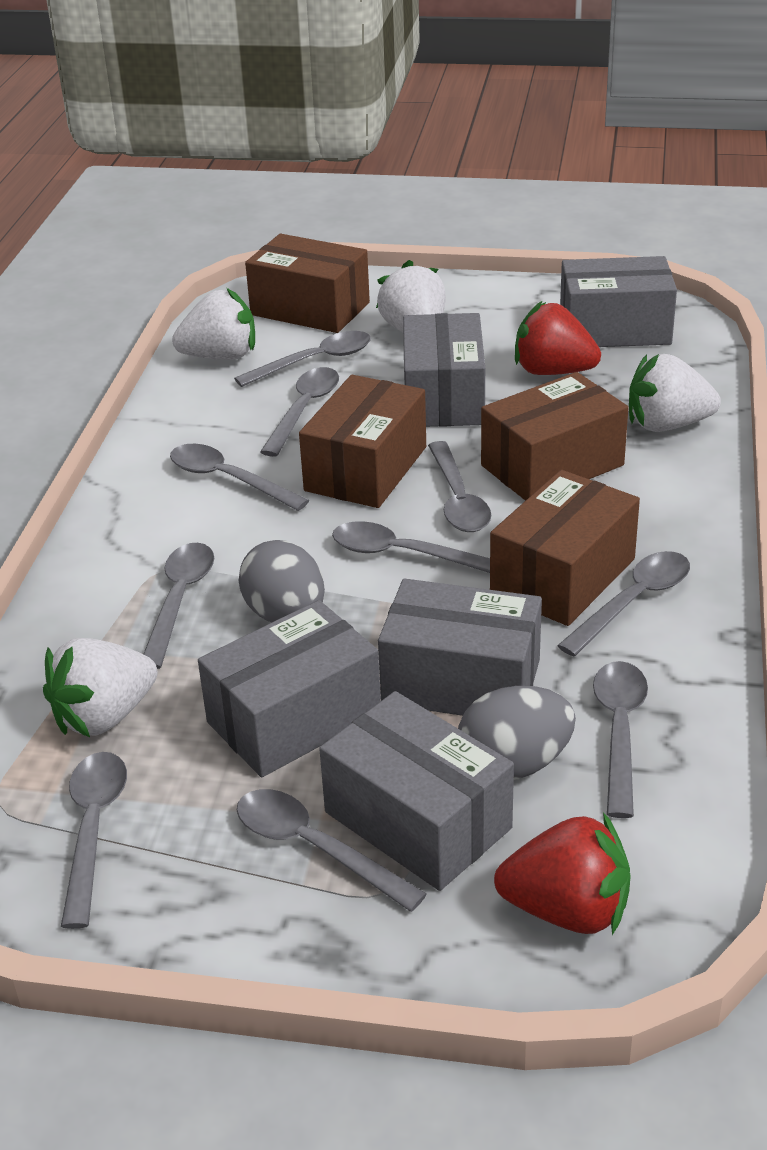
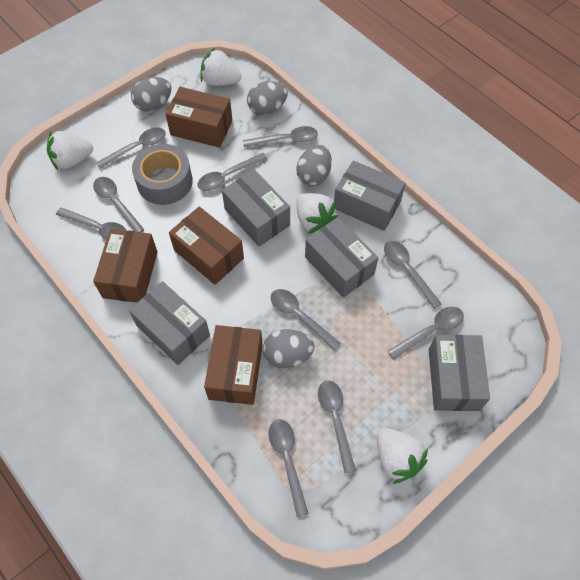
grey egg: [239,540,325,622] [458,686,576,780] = 2 -> [131,77,171,112] [247,81,288,115] [263,329,314,368] [296,145,332,186] = 4
grey tape: none = 0 -> [132,144,193,205] = 1
red strawberry: [494,812,631,935] [515,301,601,375] = 2 -> none = 0

